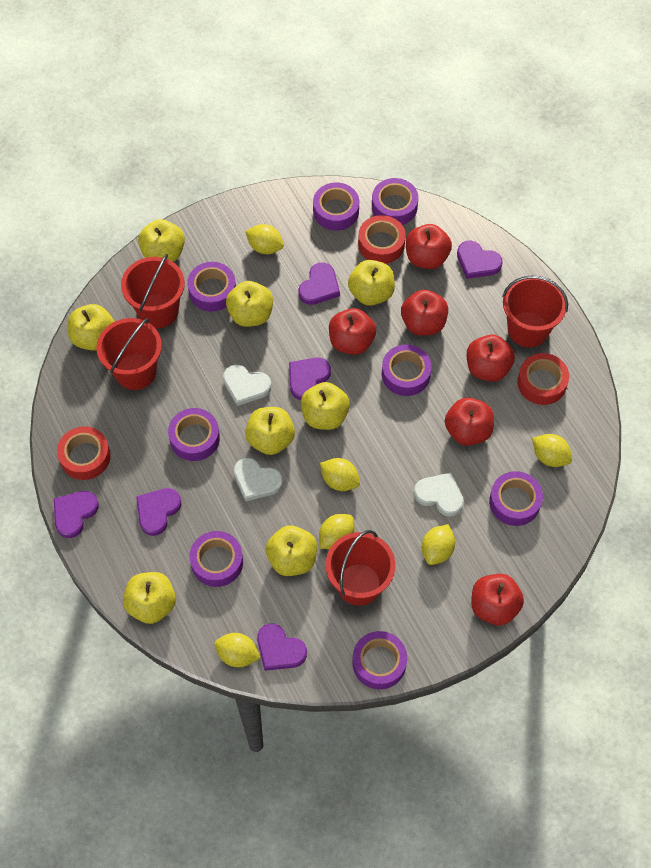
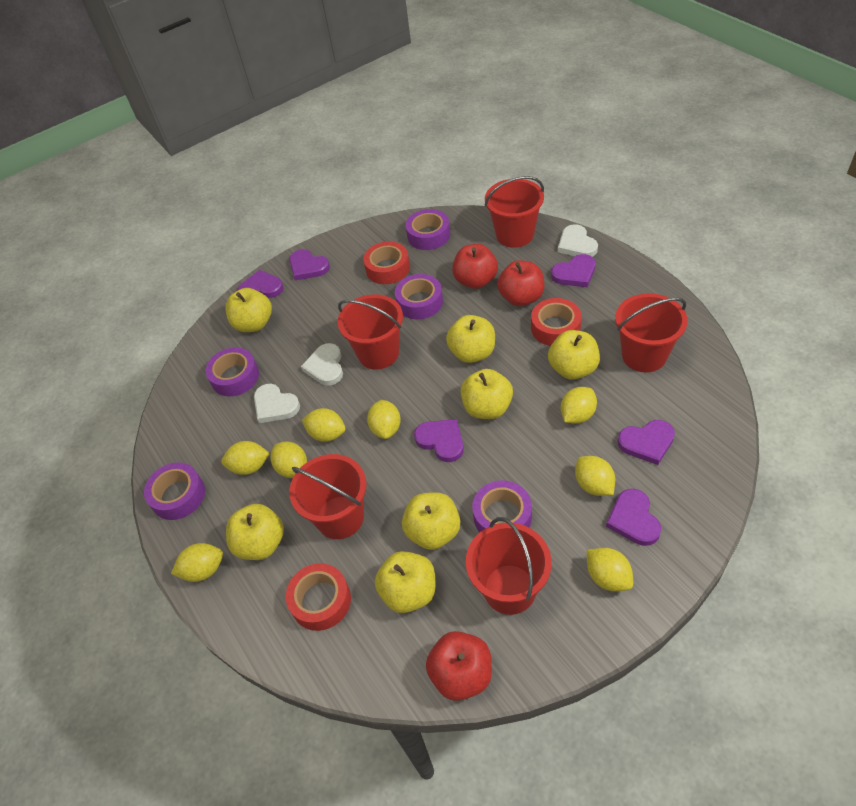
purple tape: [168,408,220,461] [187,262,236,312] [190,531,243,587] [313,182,359,230] [353,631,407,689] [372,178,418,225] [382,344,432,396] [489,471,543,526] = 8 -> [144,462,205,520] [205,347,259,396] [395,274,443,319] [406,209,450,250] [472,480,532,532] = 5
red apple: [329,308,376,355] [401,289,448,336] [406,224,452,269] [445,397,494,446] [467,334,515,382] [471,574,524,626] = 6 -> [426,631,492,701] [452,244,498,289] [497,260,544,306] = 3
red bucket: [97,318,162,390] [121,254,185,328] [326,530,395,606] [502,275,568,347] = 4 -> [289,454,367,539] [338,294,403,370] [466,517,551,615] [485,176,544,248] [615,293,687,373] = 5
yellow apple: [68,304,115,351] [123,572,176,624] [138,219,185,262] [226,281,273,327] [245,407,295,455] [266,526,317,576] [301,382,350,430] [348,260,395,306] = 8 -> [226,288,272,332] [226,504,284,560] [375,551,436,613] [402,492,460,550] [446,315,495,363] [461,369,513,419] [548,330,600,380] = 7
yellow lemon: [214,633,261,667] [245,224,284,254] [319,514,355,549] [320,458,360,491] [422,524,455,565] [532,434,572,467] = 6 -> [171,543,223,582] [221,441,270,475] [270,441,307,478] [302,408,346,442] [367,400,401,439] [561,387,597,424] [575,456,615,496] [587,548,633,591] = 8

